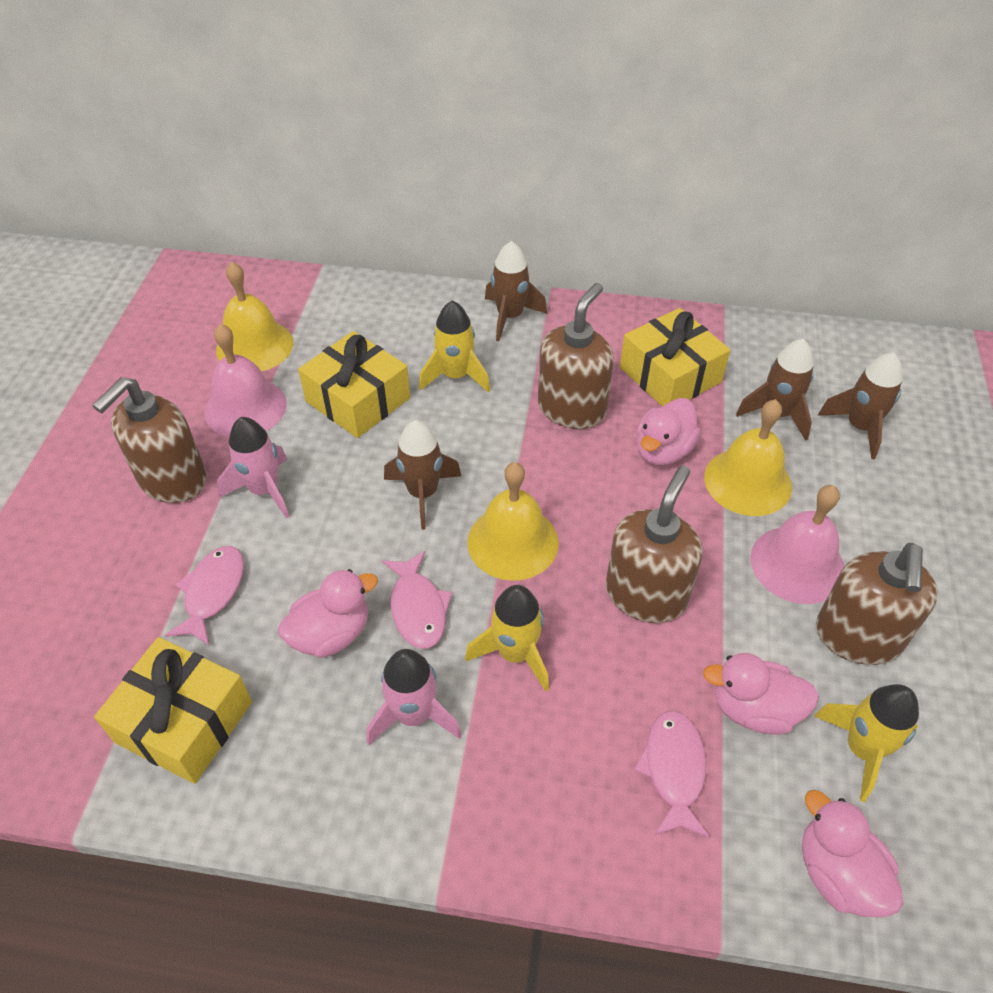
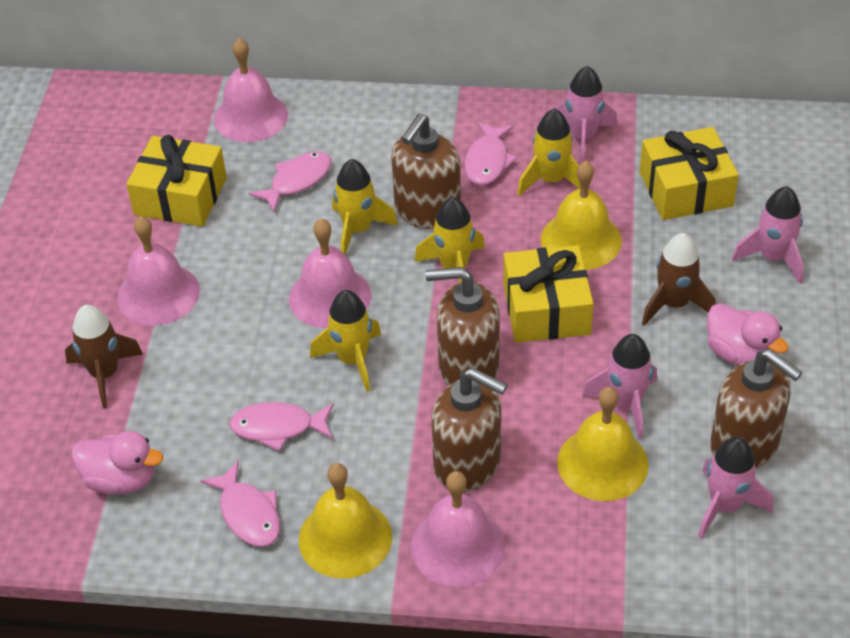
brown rocket: [384,420,461,529] [485,241,547,341] [736,339,814,441] [818,352,902,459] = 4 -> [65,305,143,409] [642,233,716,326] = 2
pink bell: [205,324,287,437] [750,485,844,604] = 2 -> [117,216,200,325] [214,38,288,142] [289,219,371,328] [411,471,505,587] = 4
pink duck: [278,569,378,658] [636,398,701,465] [703,653,819,735] [802,790,903,917] = 4 -> [71,431,163,494] [707,303,789,366] = 2
pink fish: [165,546,244,646] [382,551,452,649] [634,710,710,838] = 3 -> [200,461,280,547] [229,402,334,451] [249,152,332,212] [464,122,517,185] = 4
pink rocket: [217,417,289,519] [366,649,462,745] = 2 -> [555,66,618,164] [582,334,657,439] [698,437,773,539] [732,186,804,284] = 4
yellow rocket: [419,301,490,393] [465,585,549,692] [814,684,919,802] = 3 -> [310,290,381,392] [332,159,398,255] [414,197,485,283] [517,108,580,196] = 4

